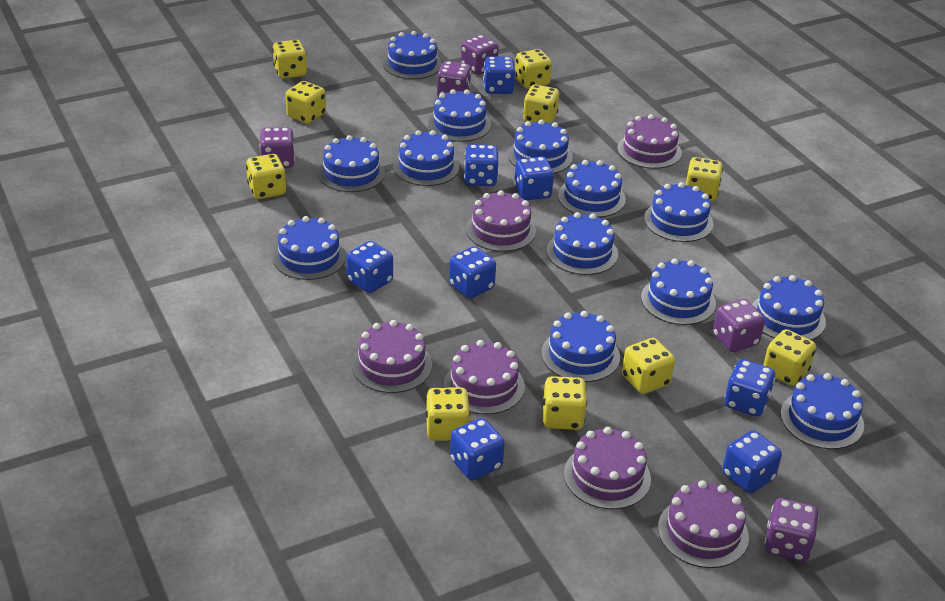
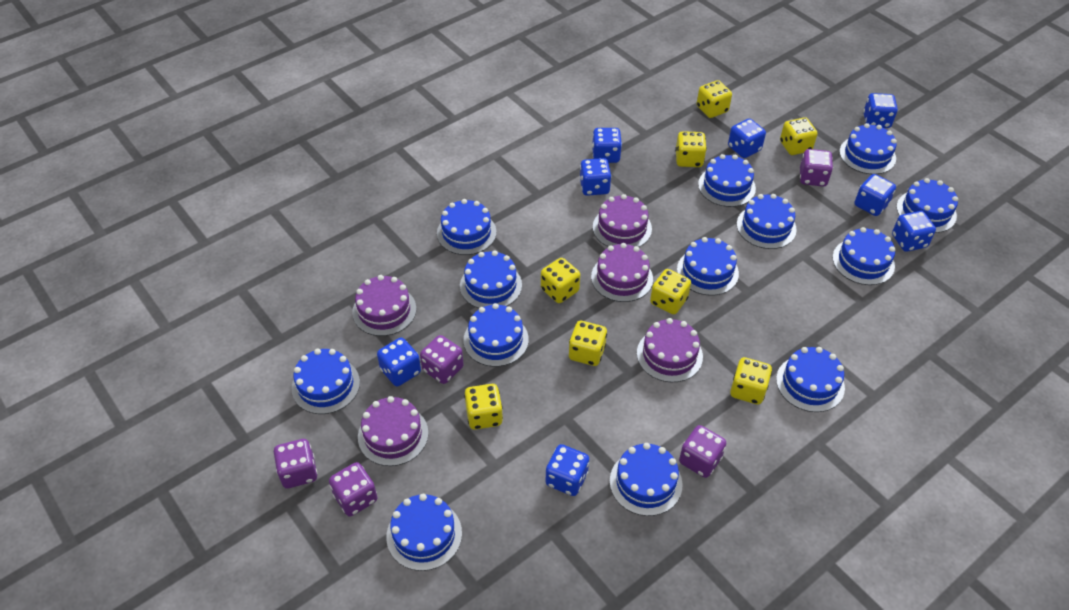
purple cake: [352,320,432,393] [444,340,525,415] [466,190,536,252] [564,427,651,509] [617,114,682,169] [658,480,749,568] = 6 -> [352,275,416,336] [358,396,428,466] [591,243,653,302] [593,194,652,247] [637,318,703,382] = 5
yellow dice: [246,154,286,199] [272,40,307,79] [286,81,326,124] [426,387,470,441] [515,49,552,89] [523,85,559,123] [542,376,587,430] [622,338,675,394] [686,157,723,202] [763,329,816,386] = 10 -> [464,384,503,430] [541,258,580,303] [569,321,607,366] [650,269,691,314] [675,131,707,167] [697,80,732,118] [730,357,772,405] [780,118,818,155] = 8

